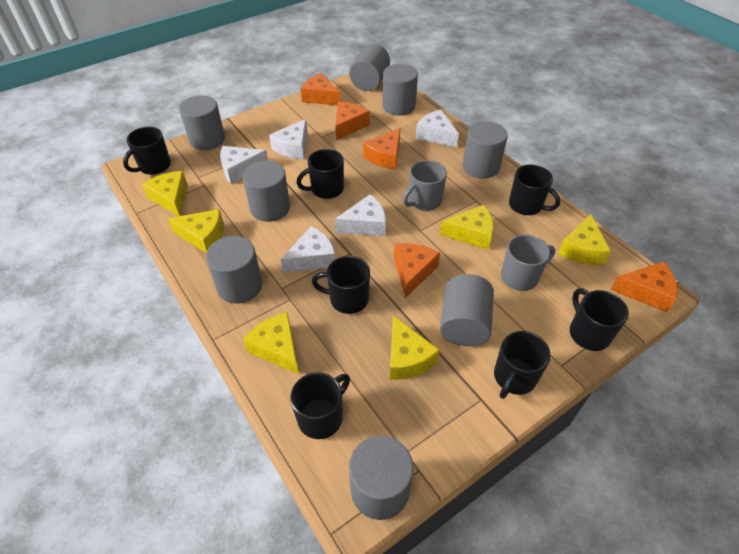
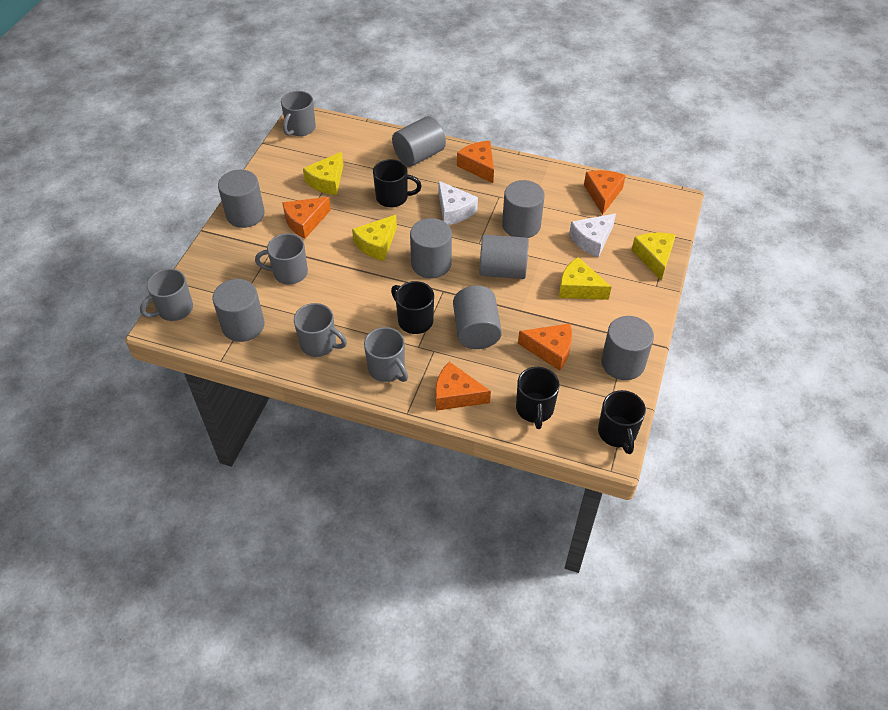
black mug: [123,127,171,175] [291,372,350,439] [296,149,344,199] [312,256,370,314] [494,331,551,399] [509,164,560,215] [570,288,629,351] = 7 -> [373,159,422,207] [391,281,434,334] [516,367,559,429] [598,390,646,454] = 4
grey mug: [403,160,447,211] [501,234,555,291] = 2 -> [140,269,193,321] [255,233,308,285] [281,91,316,136] [294,303,347,357] [364,327,408,382] = 5
white cheese: [220,146,268,184] [269,119,307,159] [281,226,335,273] [335,194,386,236] [415,109,459,147] = 5 -> [438,181,478,225] [569,213,616,258] = 2
yellow cheese: [142,171,188,216] [168,209,224,253] [243,312,299,374] [390,316,440,380] [440,205,493,250] [558,214,611,265] = 6 -> [303,152,343,195] [352,215,397,261] [559,257,612,300] [632,232,676,280] = 4

